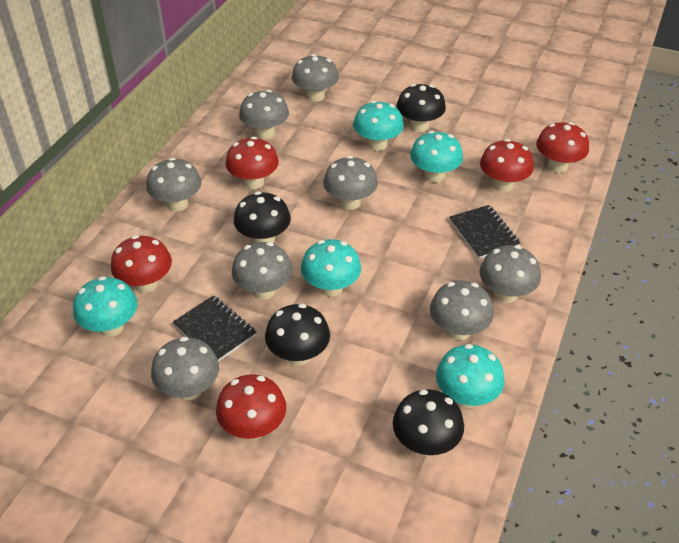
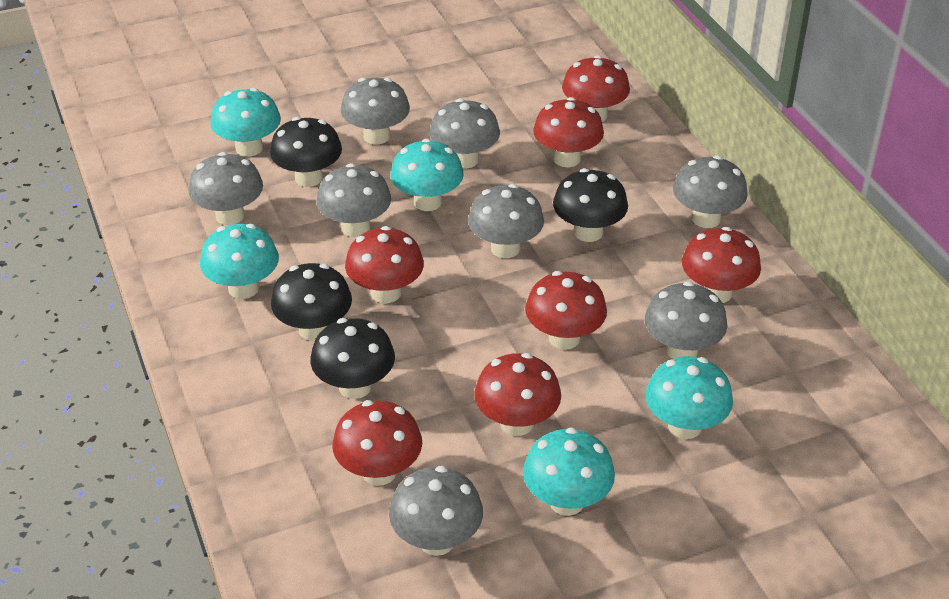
black notebook: [173,295,257,362] [449,205,521,259] = 2 -> none = 0
red mushroom: [111,235,172,293] [216,374,286,440] [225,137,279,189] [480,139,534,192] [536,122,589,173] = 5 -> [332,400,422,486] [345,226,424,303] [474,353,561,436] [525,271,607,350] [533,97,604,167] [562,55,630,122] [682,227,761,303] = 7

